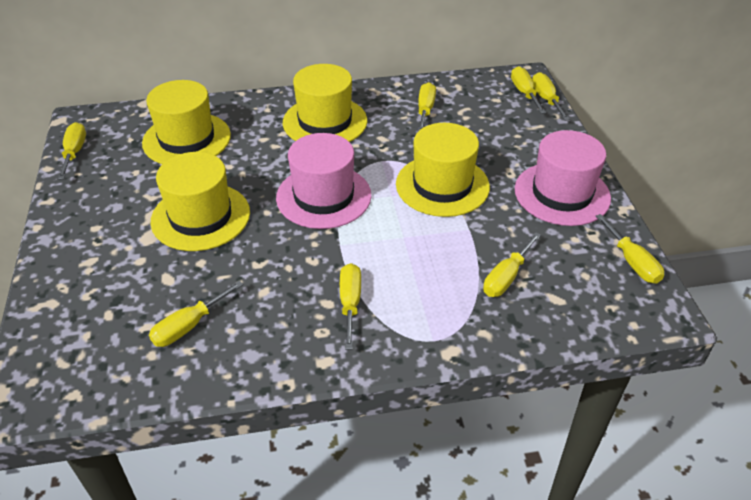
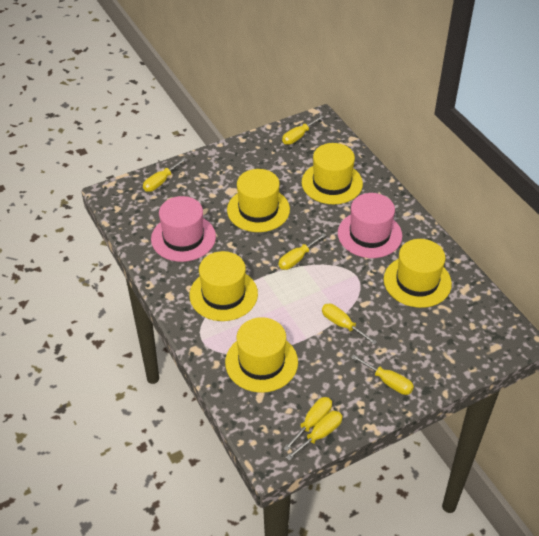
yellow hat: [142,80,231,164] [151,152,250,251] [283,64,367,142] [396,123,490,217] = 4 -> [189,251,258,321] [225,317,298,393] [227,169,290,232] [302,143,363,204] [384,239,452,308] = 5
yellow screwdriver: [58,122,86,180] [149,281,244,347] [340,263,361,350] [418,82,436,131] [483,232,541,297] [511,66,546,114] [532,72,570,121] [595,214,664,284] = 8 -> [143,158,187,192] [279,233,326,270] [282,116,324,145] [283,397,332,451] [286,411,342,461] [322,304,377,345] [351,354,414,395] = 7

